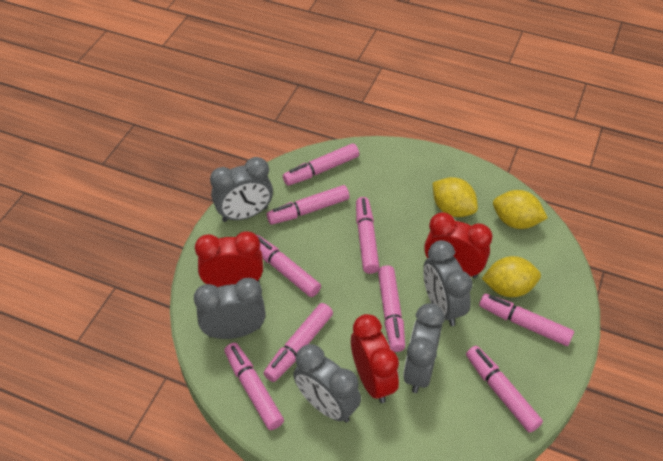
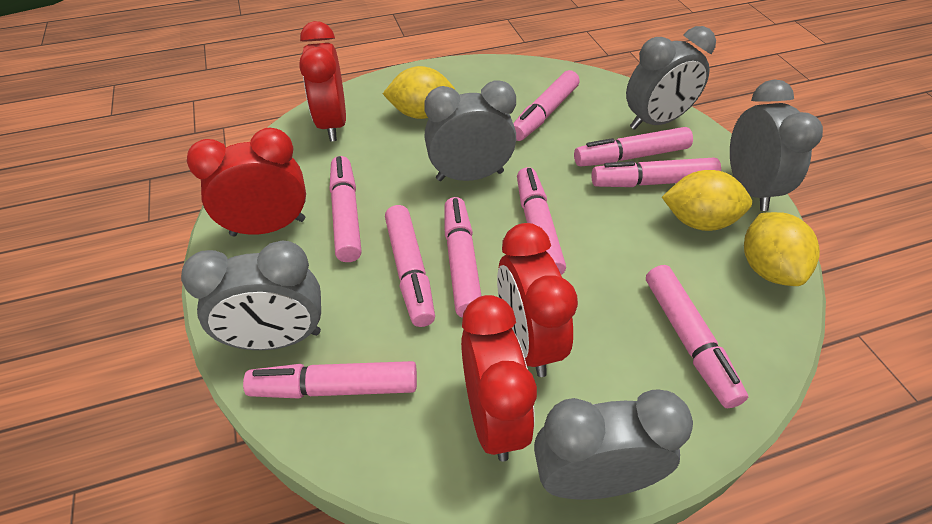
red clock: [195,231,263,287] [351,314,399,403] [424,212,492,278] = 3 -> [187,127,306,236] [299,21,346,141] [461,295,537,461] [497,223,578,377] = 4

